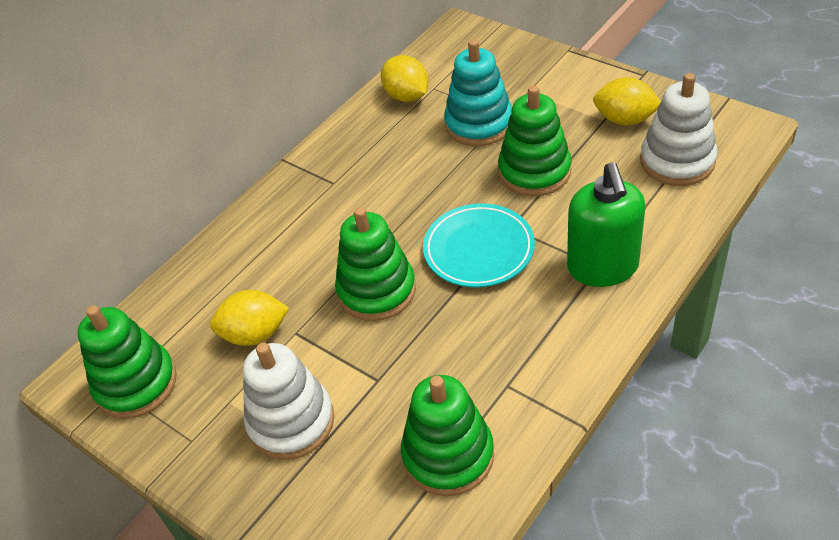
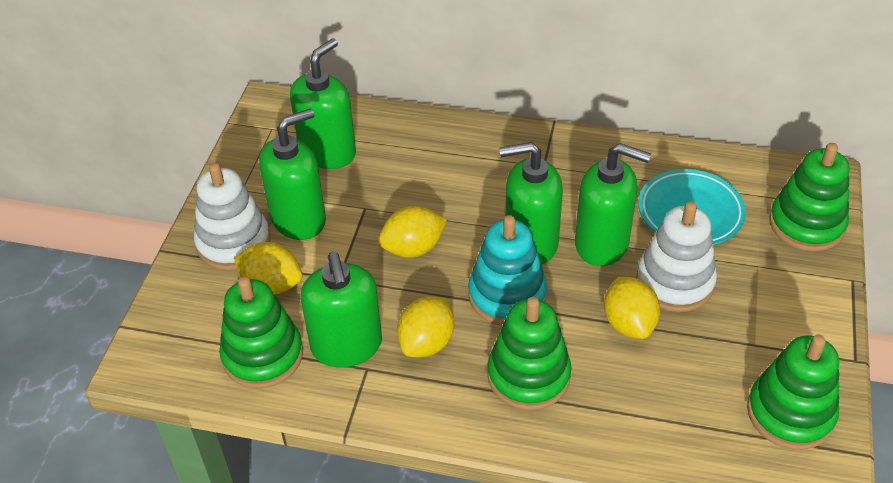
green soap dispenser: [567,162,646,287] = 1 -> [259,108,326,240] [290,38,356,169] [301,252,382,368] [499,142,563,265] [575,143,651,266] = 5
yellow lemon: [210,290,289,346] [381,55,429,102] [593,77,661,125] = 3 -> [234,242,302,295] [378,206,447,258] [397,297,454,357] [604,277,660,339] = 4

